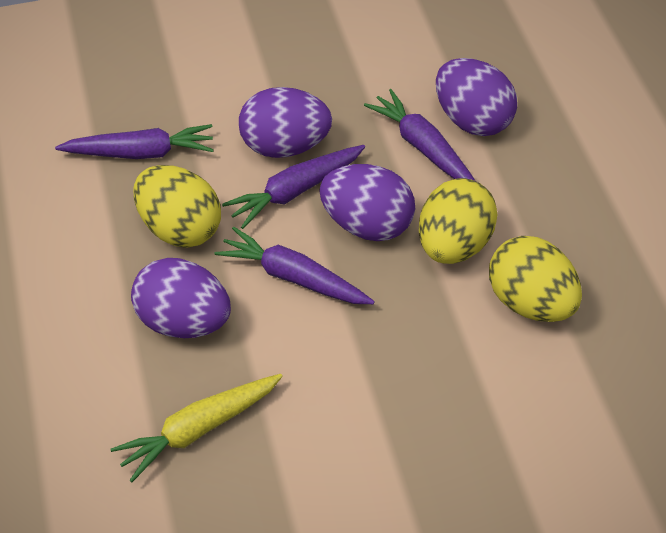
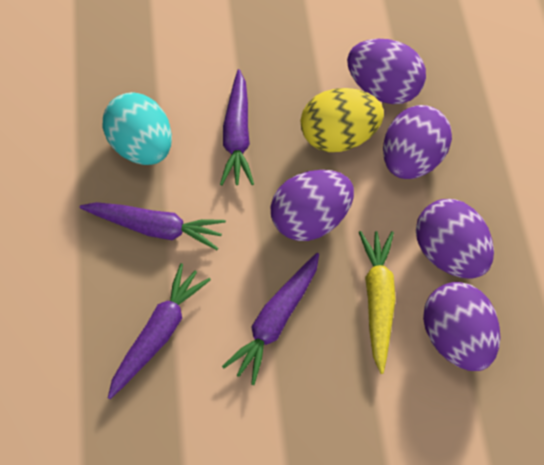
purple egg: [131,258,231,338] [239,87,332,158] [319,164,415,241] [436,58,517,136] = 4 -> [271,170,354,241] [347,39,426,104] [383,105,452,179] [416,199,494,279] [423,282,500,371] = 5
turquoise egg: none = 0 -> [103,92,172,165] = 1
yellow egg: [133,165,221,248] [419,178,498,264] [489,236,582,322] = 3 -> [301,88,384,152] = 1

